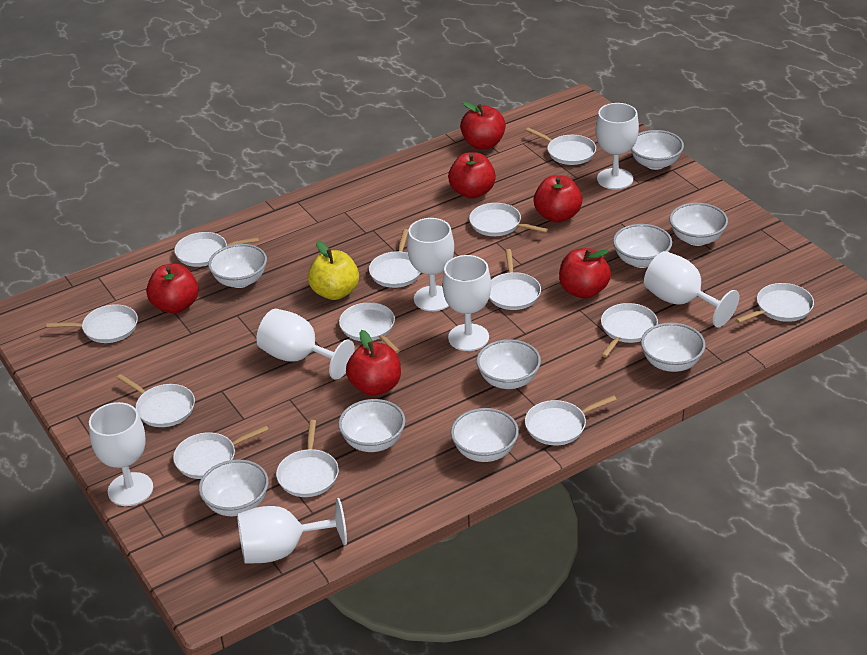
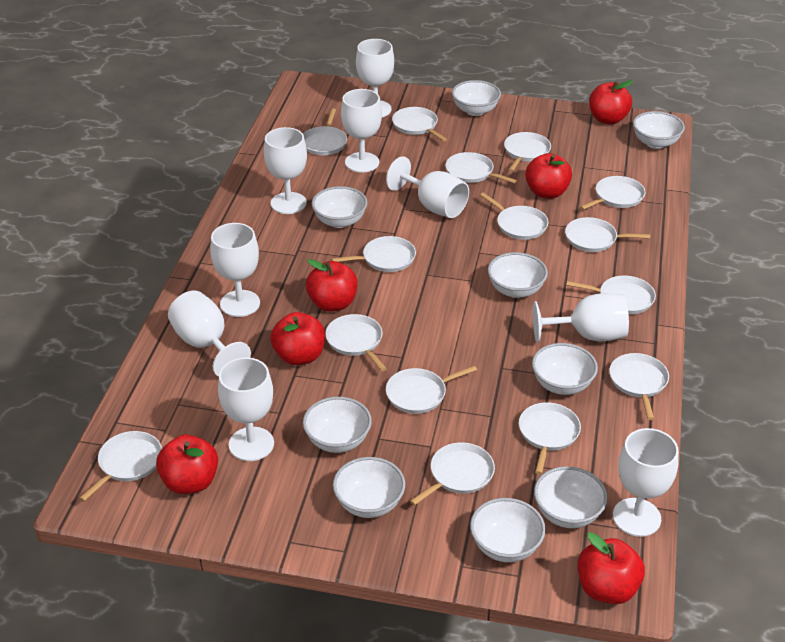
white goblet: [89,402,153,506] [237,498,347,564] [257,309,355,380] [407,218,454,311] [442,255,491,351] [596,103,639,190] [644,251,739,327] = 7 -> [168,291,251,376] [210,223,260,317] [218,358,274,461] [264,127,307,214] [341,89,382,173] [356,39,394,117] [386,156,469,218] [533,293,629,343] [613,428,679,537] = 9
white pan: [47,304,138,343] [117,374,195,427] [173,425,269,479] [174,232,259,267] [276,420,339,497] [339,302,400,353] [369,229,421,288] [469,203,548,236] [489,249,541,310] [525,395,617,445] [526,128,596,165] [601,303,658,358] [736,283,814,323] = 13 -> [79,431,162,502] [303,108,347,155] [325,314,387,371] [332,236,416,272] [386,365,477,414] [392,107,447,141] [410,442,495,505] [445,152,517,183] [480,192,549,240] [504,132,551,171] [519,402,581,474] [565,217,650,252] [566,276,656,314] [580,176,645,210] [609,353,669,420] = 15
yellow apple: [308,241,359,300] = 1 -> none = 0

